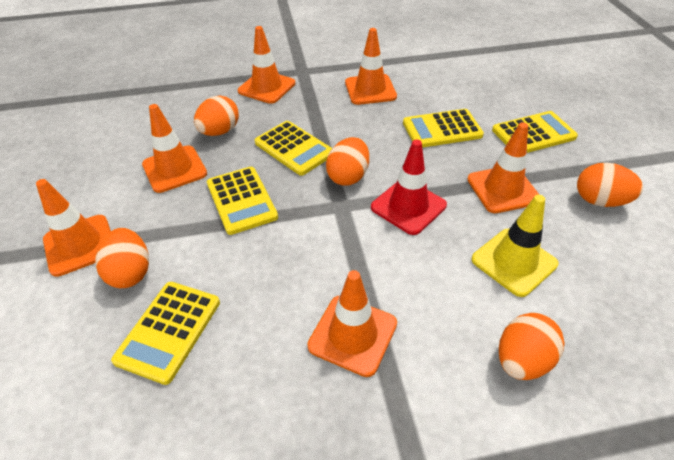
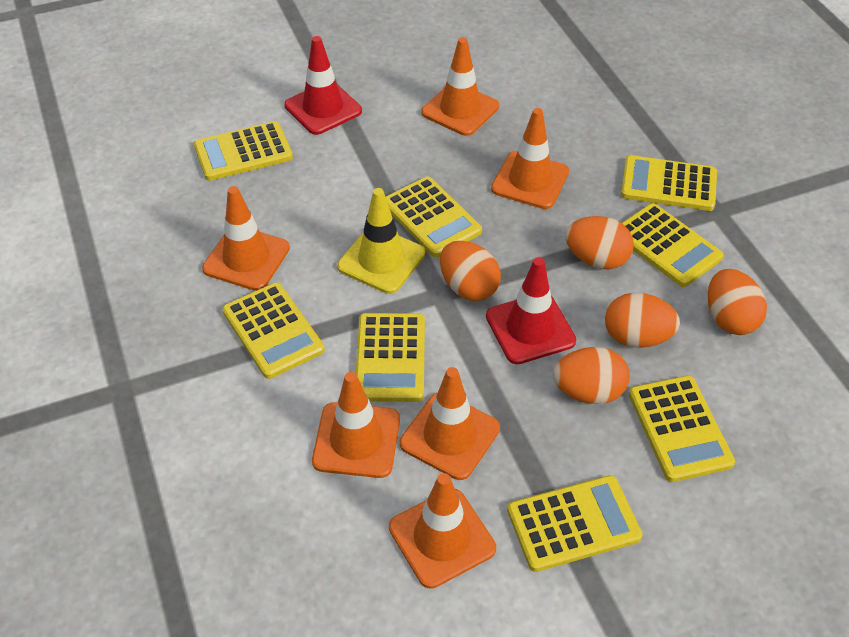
red traffic cone: [371,140,447,235] = 1 -> [284,36,362,135] [486,257,576,364] = 2
yellow calculator: [111,282,220,385] [207,167,278,235] [255,121,332,176] [403,109,484,148] [492,111,578,153] = 5 -> [194,121,293,181] [222,282,325,379] [356,313,425,402] [386,177,482,257] [507,475,643,572] [621,155,717,211] [622,203,724,287] [629,375,735,482] = 8

